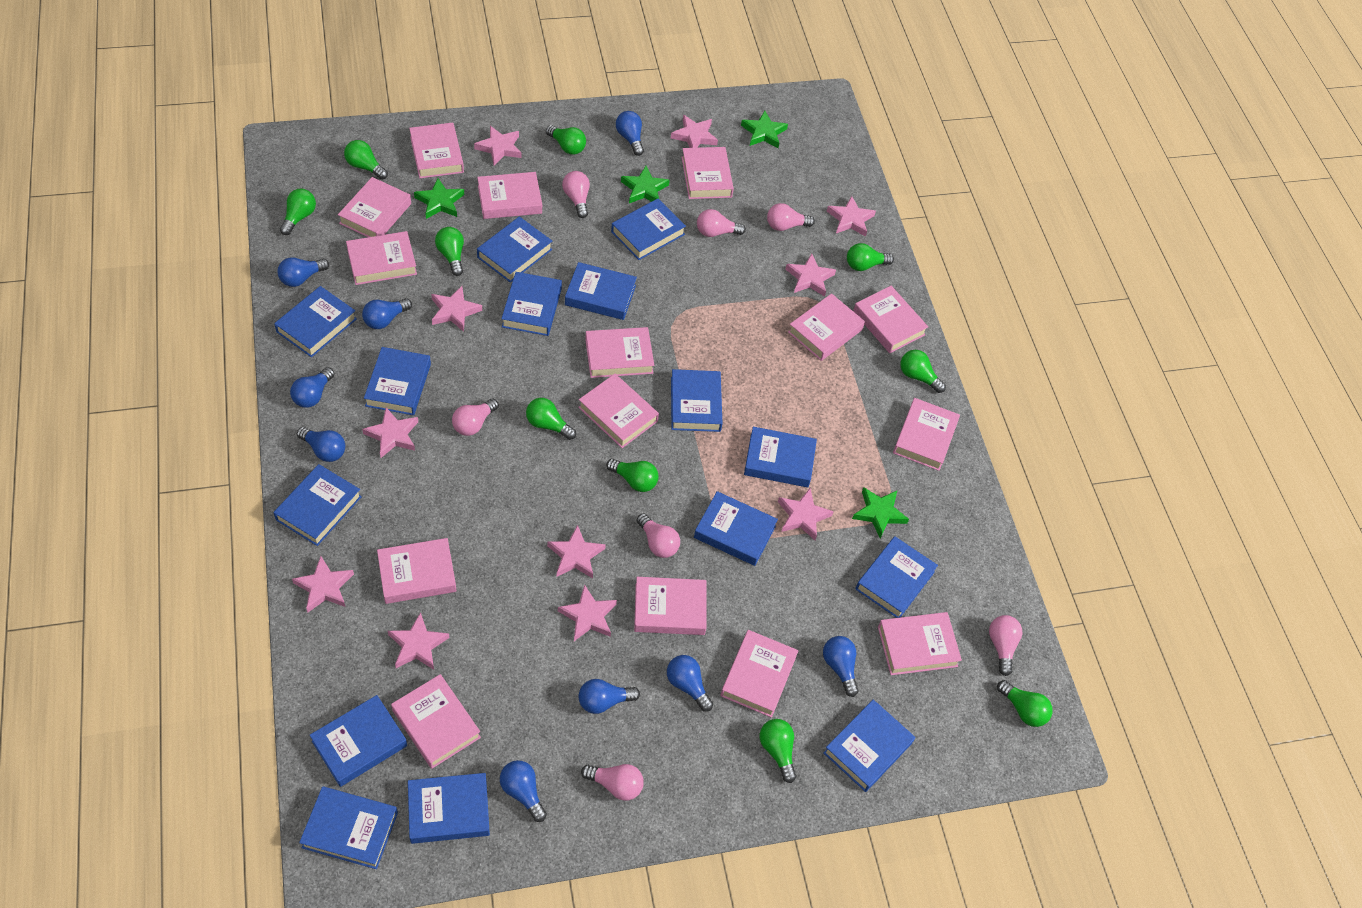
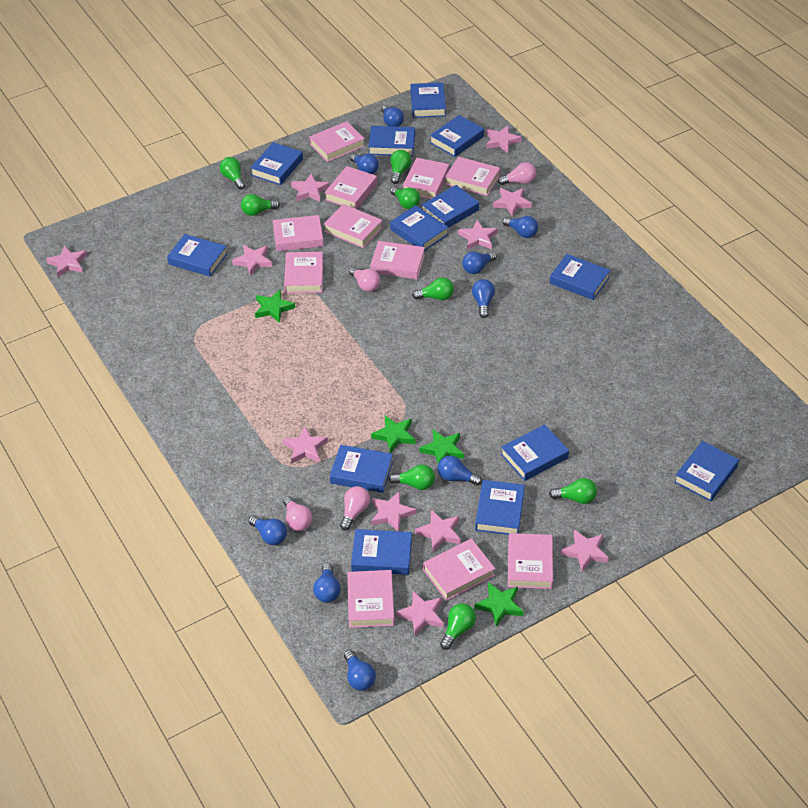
blue book: [274,286,357,357] [274,464,362,546] [299,786,398,869] [310,695,407,787] [364,347,431,415] [408,773,490,844] [477,216,552,283] [501,272,562,336] [565,262,637,320] [611,198,686,260] [671,369,722,432] [694,491,778,566] [744,427,817,487] [823,700,915,792] [855,536,938,618] = 15 -> [167,234,227,277] [250,142,303,185] [330,445,393,493] [351,529,412,575] [368,126,415,156] [390,205,448,251] [410,82,446,118] [421,185,479,228] [430,115,484,157] [475,480,525,535] [501,424,569,481] [550,254,610,300] [674,441,739,501] = 13
green light bulb: [280,189,316,235] [344,140,388,180] [435,227,464,276] [526,398,576,440] [546,125,586,154] [606,459,659,492] [760,719,796,783] [847,243,894,271] [900,350,946,393] [997,680,1053,727] = 10 -> [220,157,246,190] [241,194,280,216] [389,464,435,490] [390,150,411,184] [390,186,420,209] [412,277,454,300] [440,603,476,650] [549,478,597,504] = 8
pink book: [338,177,411,237] [346,231,417,285] [377,538,456,604] [391,674,481,769] [409,123,464,178] [477,172,542,219] [578,374,659,448] [585,327,654,378] [634,577,707,635] [682,147,734,199] [721,630,799,718] [788,293,865,361] [853,286,928,353] [878,612,962,675] [893,398,960,471] = 15 -> [272,215,324,252] [284,252,323,293] [309,121,365,162] [324,204,383,248] [325,166,377,209] [347,570,395,628] [370,241,425,279] [403,158,449,199] [423,538,495,601] [445,156,500,196] [508,533,553,589] = 11
pink light bulb: [452,399,499,436] [562,171,590,218] [581,764,644,801] [637,513,680,558] [697,209,746,237] [767,203,815,231] [989,615,1022,676] = 7 -> [283,496,312,531] [340,486,370,531] [349,267,380,292] [498,162,536,185] = 4

